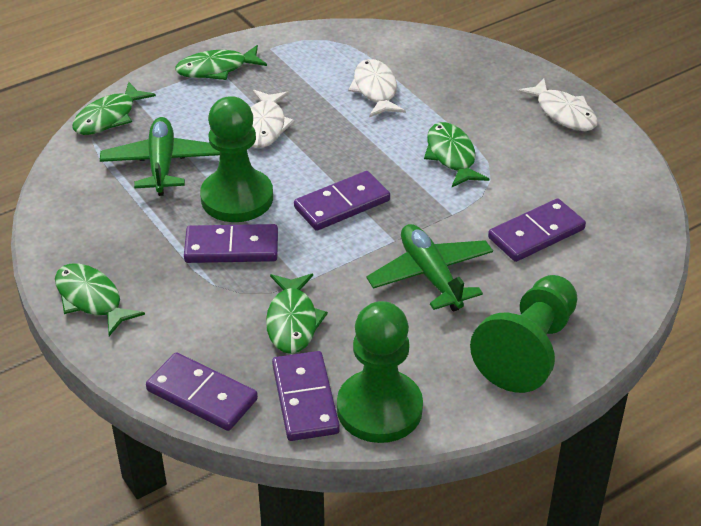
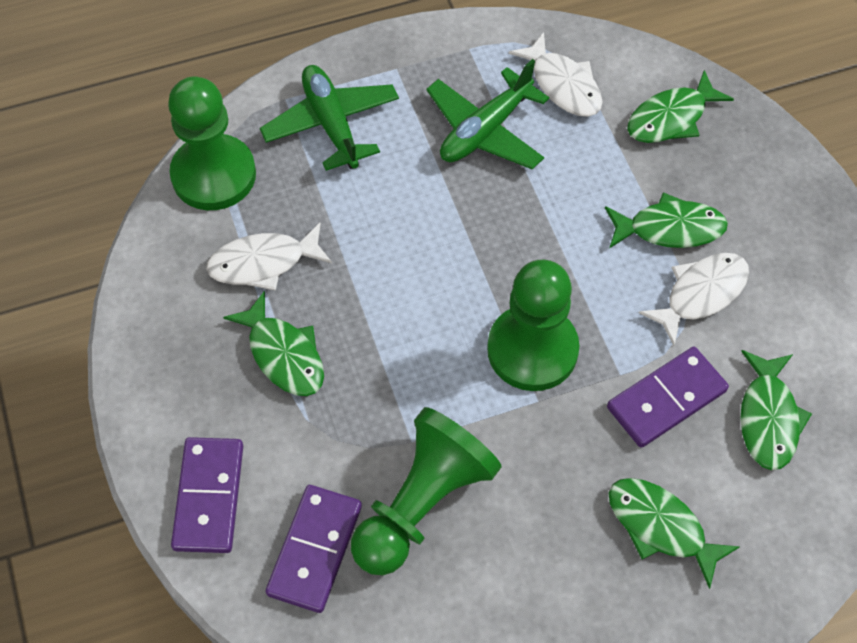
purple domino: [146,352,258,431] [184,224,278,263] [272,351,340,441] [294,171,390,231] [488,199,586,262] = 5 -> [171,437,243,553] [265,485,362,613] [607,347,729,448] = 3

